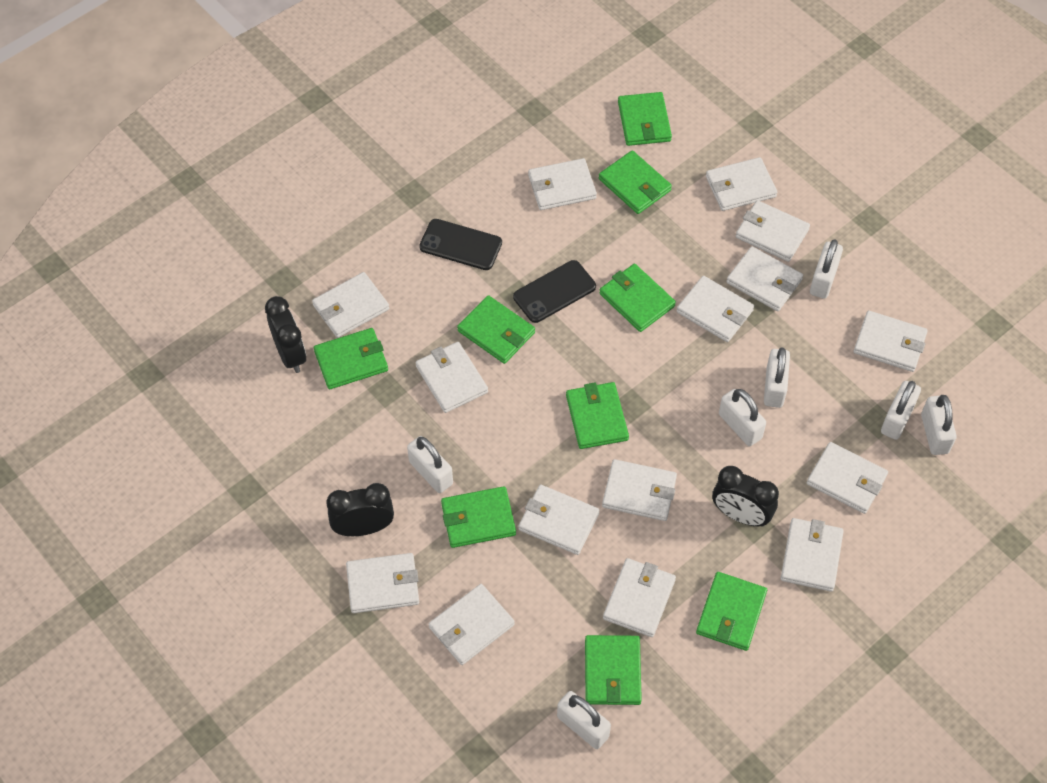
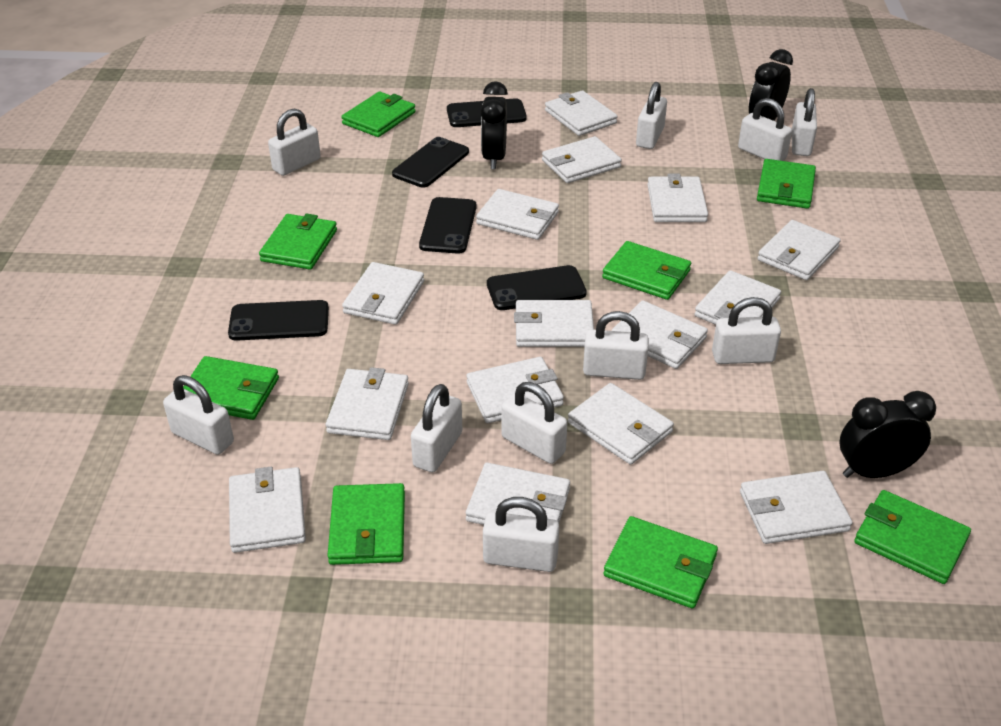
black phone: [419,219,502,270] [513,260,596,323] = 2 -> [228,300,329,341] [392,137,469,187] [419,197,477,254] [447,98,527,127] [487,265,587,310] = 5
green wallet: [314,328,388,389] [441,486,516,548] [457,295,535,364] [566,382,629,449] [585,635,642,705] [599,150,672,214] [599,264,676,332] [618,92,672,146] [696,572,767,651] = 9 -> [183,356,279,420] [259,213,337,270] [327,483,405,565] [341,92,416,137] [602,241,691,300] [604,516,718,609] [757,159,816,209] [854,490,971,584] = 8
white padlock: [407,436,453,493] [557,691,611,749] [719,389,766,446] [764,348,790,408] [810,239,843,299] [881,381,921,440] [921,395,957,455] = 7 -> [163,375,234,455] [268,109,321,176] [411,384,462,472] [483,497,559,572] [501,382,567,464] [583,311,649,380] [636,82,667,149] [712,297,781,364] [738,98,792,161] [792,88,817,156] = 10

